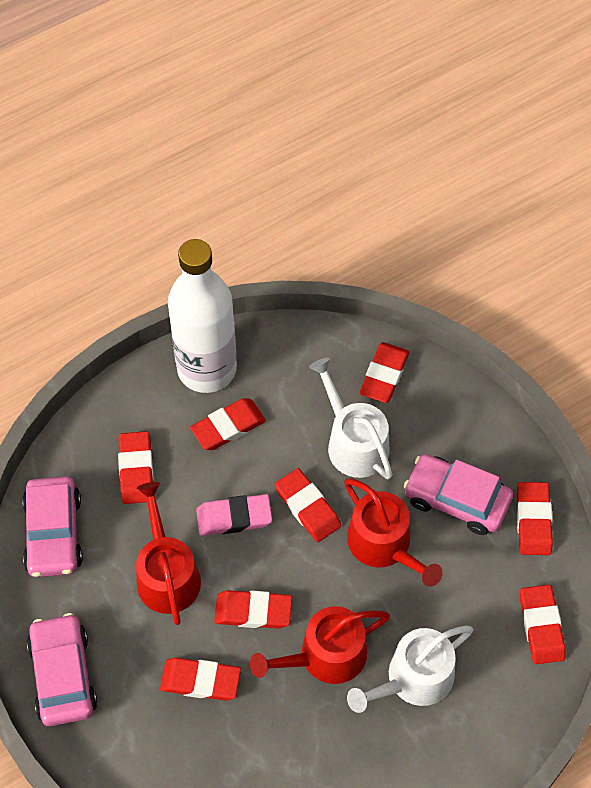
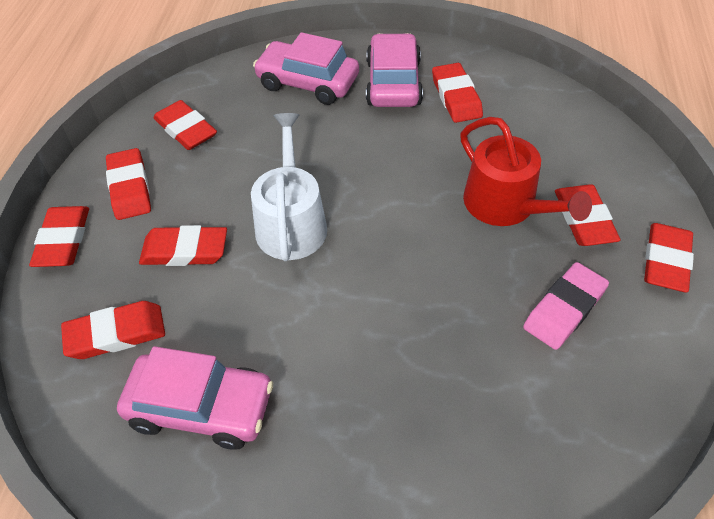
red watering can: [136,482,201,625] [250,606,390,684] [344,478,443,587] = 3 -> [460,117,592,226] = 1
white bottle: [168,239,237,393] = 1 -> none = 0
white watering can: [309,357,393,480] [347,626,473,713] = 2 -> [251,113,327,261] = 1

